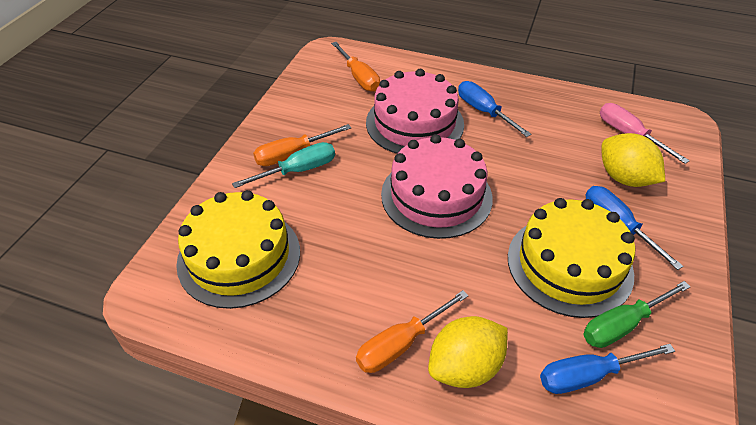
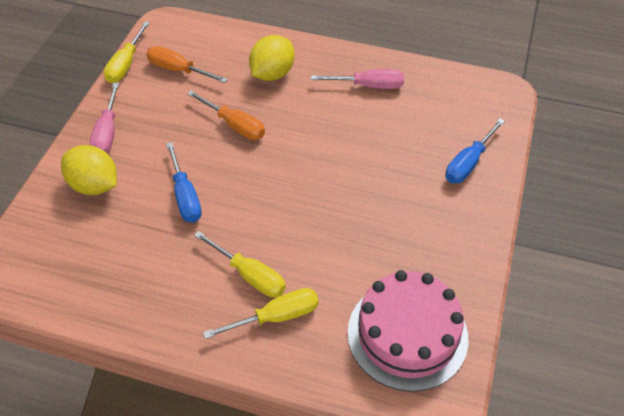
blue screwdriver: [458,81,531,137] [540,344,675,394] [585,186,683,270] = 3 -> [166,142,202,223] [445,119,505,183] = 2
green screwdriver: [583,281,690,348] = 1 -> none = 0
orange screwdriver: [253,124,351,166] [331,42,380,92] [356,290,469,373] = 3 -> [146,46,228,83] [187,91,265,140] = 2
pink cake: [366,69,464,154] [381,134,493,239] = 2 -> [348,270,468,392] = 1
pink screwdriver: [600,103,690,164] = 1 -> [90,83,119,153] [311,69,404,89] = 2
turquoise screwdriver: [232,142,335,188] = 1 -> none = 0
yellow cake: [176,190,300,309] [508,198,635,318] = 2 -> none = 0
yellow screwdriver: none = 0 -> [104,21,150,83] [194,231,286,297] [203,288,319,339] = 3

